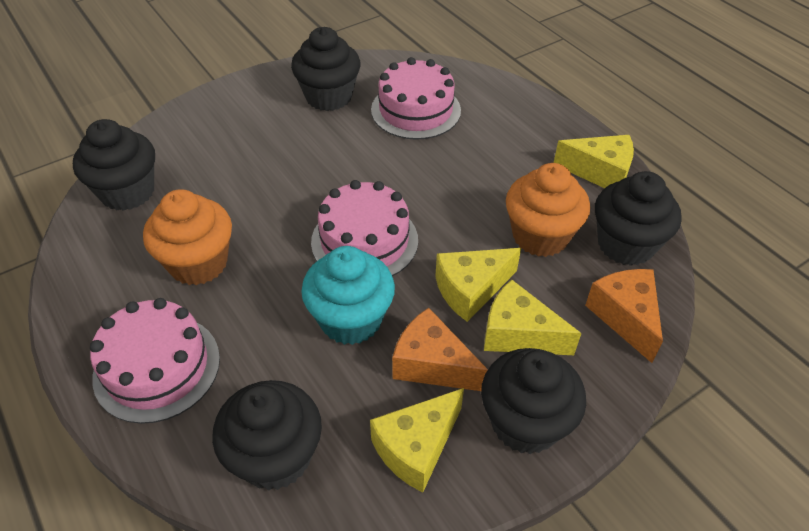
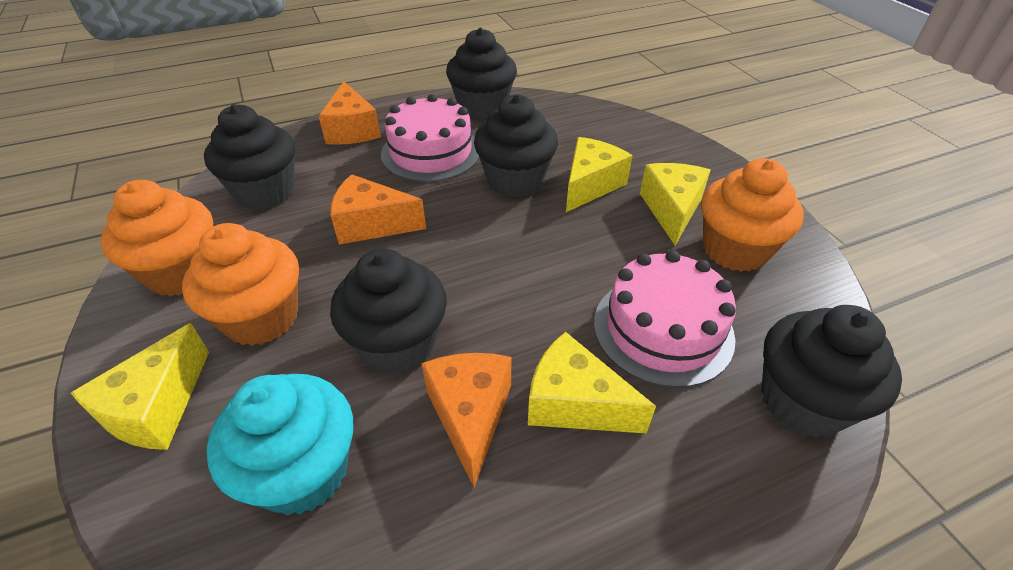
orange cheese: [392,308,488,391] [585,269,663,363] = 2 -> [319,81,381,145] [330,174,426,245] [422,353,511,488] = 3
orange cupcake: [143,189,232,285] [506,163,590,257] = 2 -> [101,180,213,296] [182,223,299,346] [701,158,804,272] = 3
pink cake: [90,298,220,424] [311,180,418,276] [371,57,461,140] = 3 -> [381,94,479,182] [594,250,736,388] = 2

